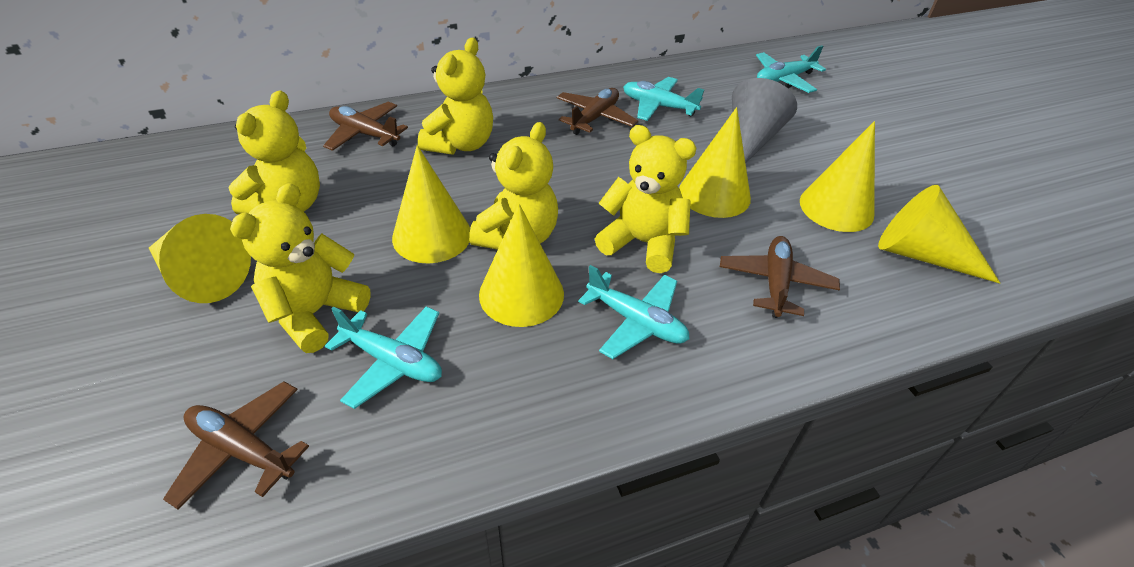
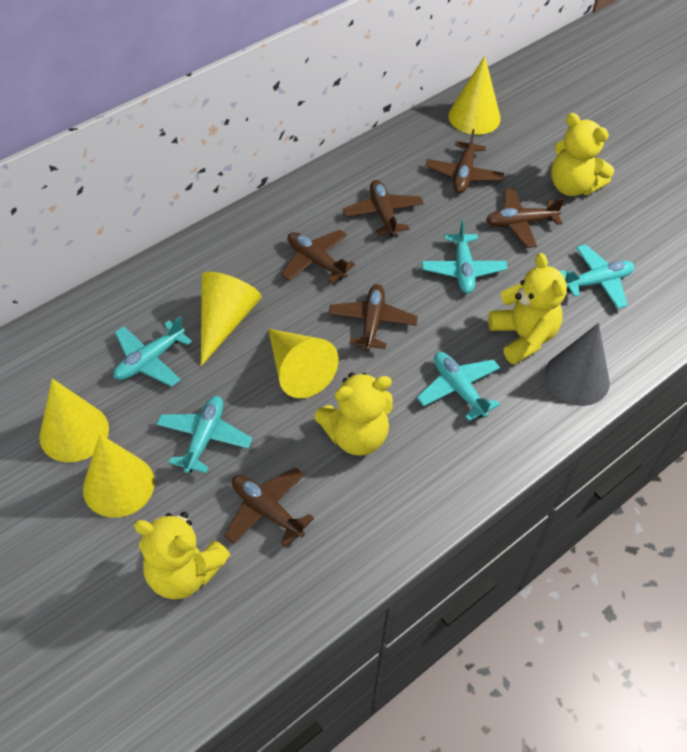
brown plane: [163,381,309,509] [323,102,408,151] [556,88,638,135] [720,236,840,318] = 4 -> [224,467,314,547] [281,230,355,283] [328,284,418,351] [343,180,424,237] [425,129,504,193] [486,188,565,248] = 6
turquoise plane: [325,306,442,409] [578,265,690,359] [623,77,705,121] [756,45,826,93] = 4 -> [113,316,192,387] [156,396,252,473] [417,352,500,421] [422,220,508,294] [560,244,635,309] = 5
yellow cone: [149,214,251,303] [392,145,470,263] [479,204,564,327] [679,107,751,218] [800,121,875,232] [878,185,1000,283] = 6 -> [39,378,109,462] [83,434,155,518] [201,272,262,366] [268,329,339,398] [448,56,501,135] = 5
yellow teddy bear: [229,90,320,214] [230,183,371,353] [418,38,493,155] [469,122,558,250] [595,125,696,273] = 5 -> [133,512,230,599] [314,372,393,456] [488,253,567,364] [551,113,614,196] = 4

